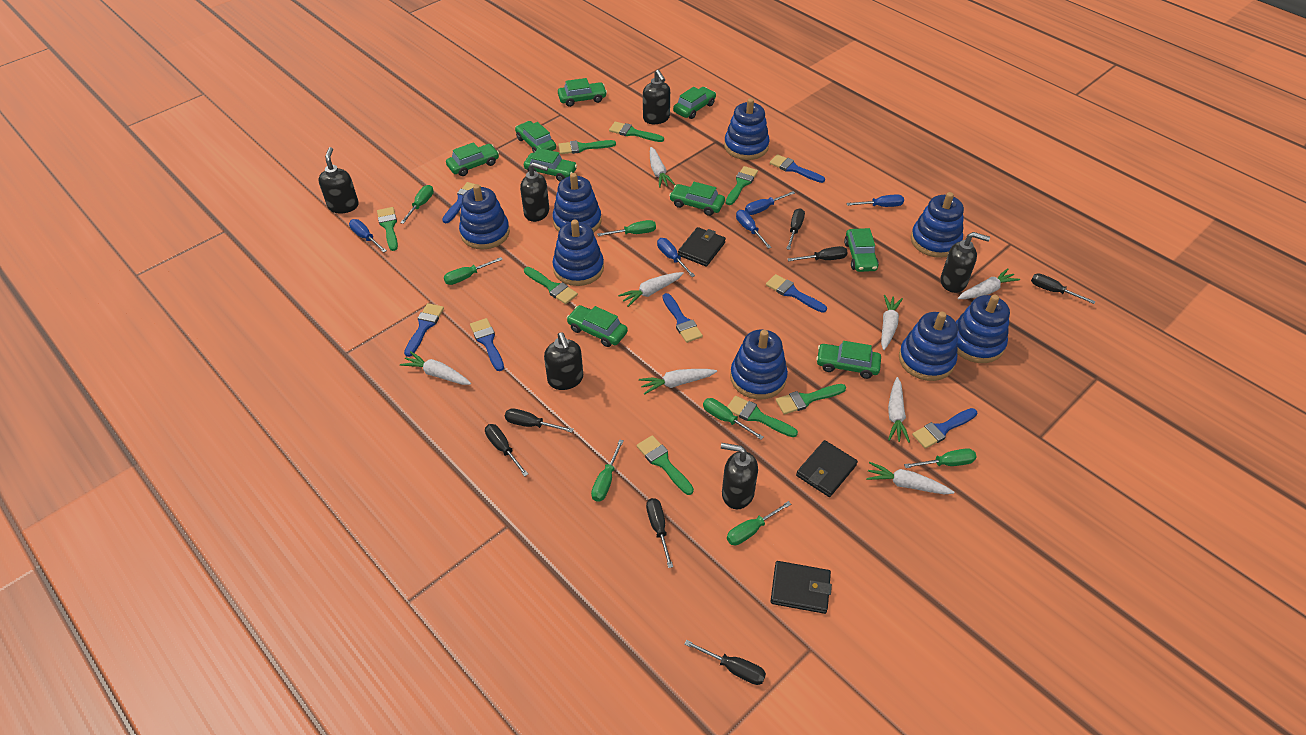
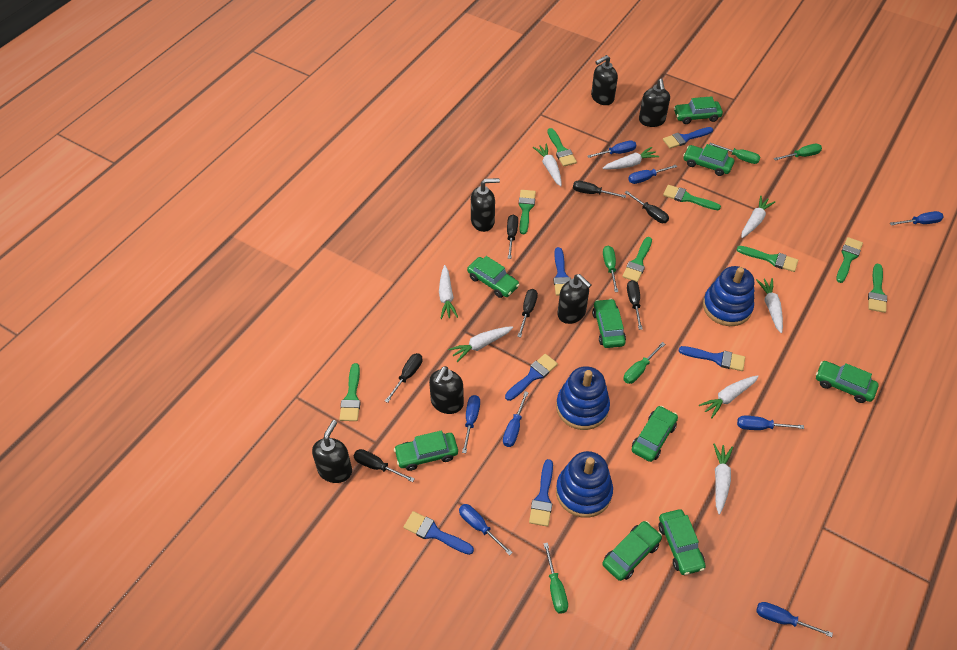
black wallet: [678,227,726,267] [770,561,832,614] [796,440,858,497] = 3 -> none = 0
blue brush: [404,303,444,357] [442,182,481,223] [470,318,504,371] [662,293,703,343] [766,274,827,313] [770,154,825,183] [912,408,977,449] = 7 -> [403,511,474,555] [505,354,558,401] [529,459,553,527] [553,247,571,295] [663,127,713,149] [679,346,745,371] = 6
blue screwdriver: [349,219,387,253] [657,238,695,277] [736,210,772,249] [745,191,795,215] [846,194,904,207] = 5 -> [459,504,513,556] [462,395,480,453] [503,391,529,447] [587,141,636,158] [628,165,677,184] [737,416,804,430] [756,602,833,637] [890,211,943,226] = 8
blue stacking toy: [459,184,510,249] [553,173,602,232] [553,220,604,286] [724,98,770,160] [730,329,788,399] [899,312,958,381] [911,192,964,258] [956,294,1010,363] = 8 -> [556,366,610,430] [556,451,613,518] [703,266,754,326] = 3
green screwdriver: [400,185,434,224] [444,257,503,285] [591,439,624,502] [597,220,656,236] [703,398,763,440] [727,501,791,545] [904,448,976,468] = 7 -> [543,543,568,614] [603,246,618,292] [623,342,665,384] [709,143,761,164] [774,144,822,161] = 5

